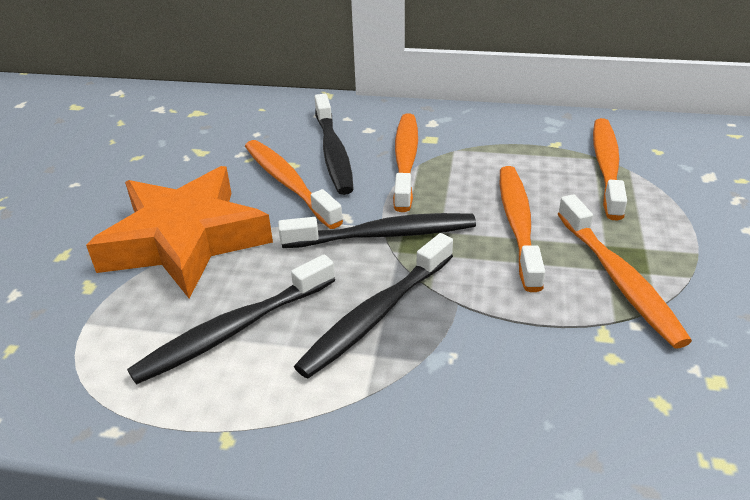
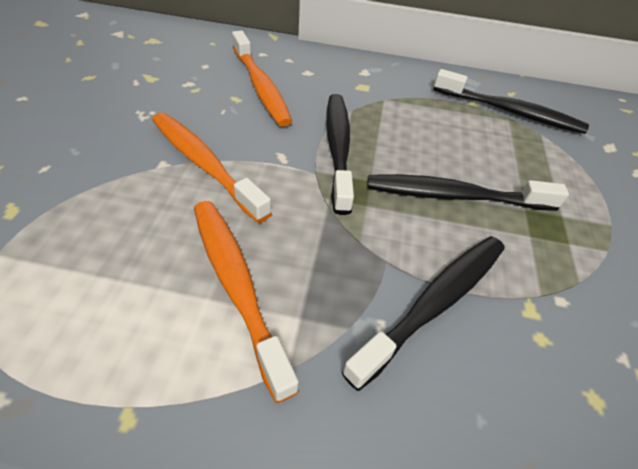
orange star: [86,166,273,299] = 1 -> none = 0
orange toothbrush: [245,140,343,229] [393,113,418,212] [500,166,545,292] [558,194,692,349] [593,118,627,220] = 5 -> [152,113,272,223] [194,201,299,403] [232,30,292,127] = 3

